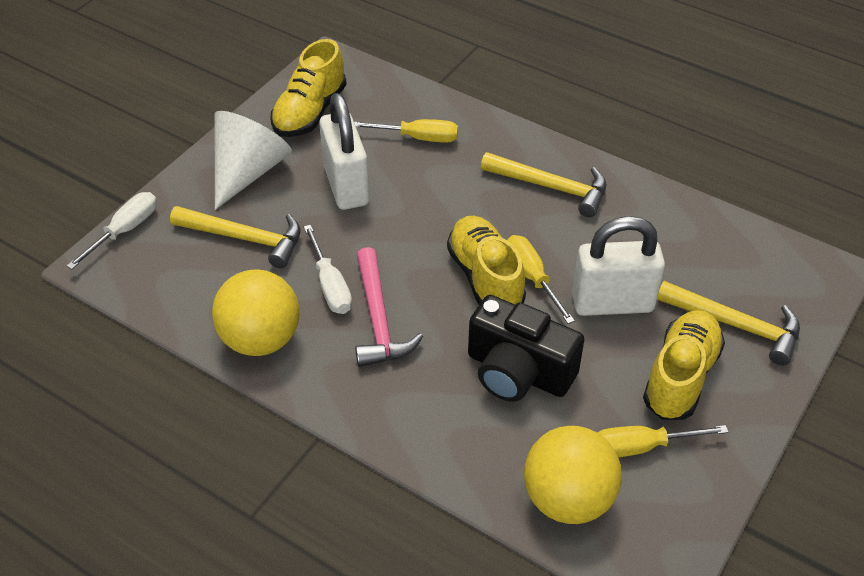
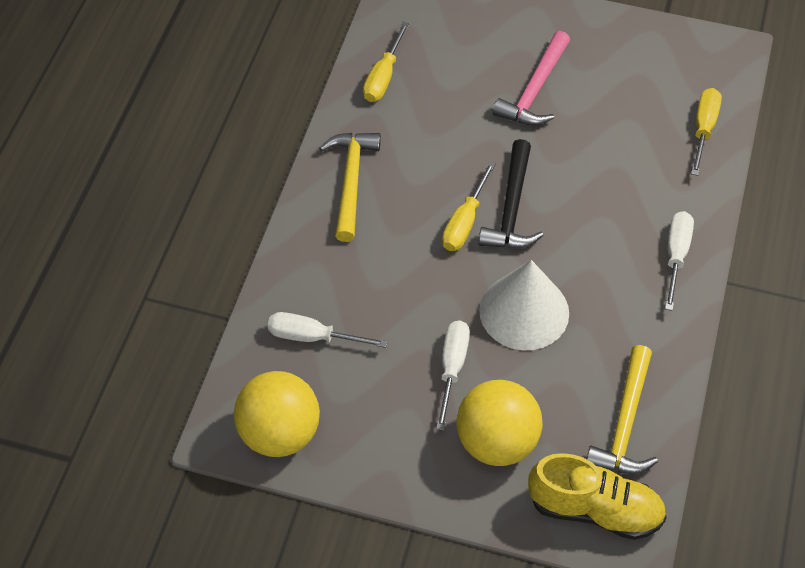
black camera: [468,295,585,402] = 1 -> none = 0
black hammer: none = 0 -> [478,139,544,248] = 1
white padlock: [319,93,369,210] [572,216,665,316] = 2 -> none = 0
white screwdriver: [67,192,157,269] [304,225,352,314] = 2 -> [268,312,387,348] [436,320,470,431] [665,211,694,311] = 3
yellow hammer: [170,206,300,268] [481,152,606,217] [657,281,800,365] = 3 -> [319,133,381,242] [587,345,658,474] = 2
yellow shoe: [270,39,347,137] [447,216,526,305] [643,310,725,420] = 3 -> [528,453,667,540] = 1

